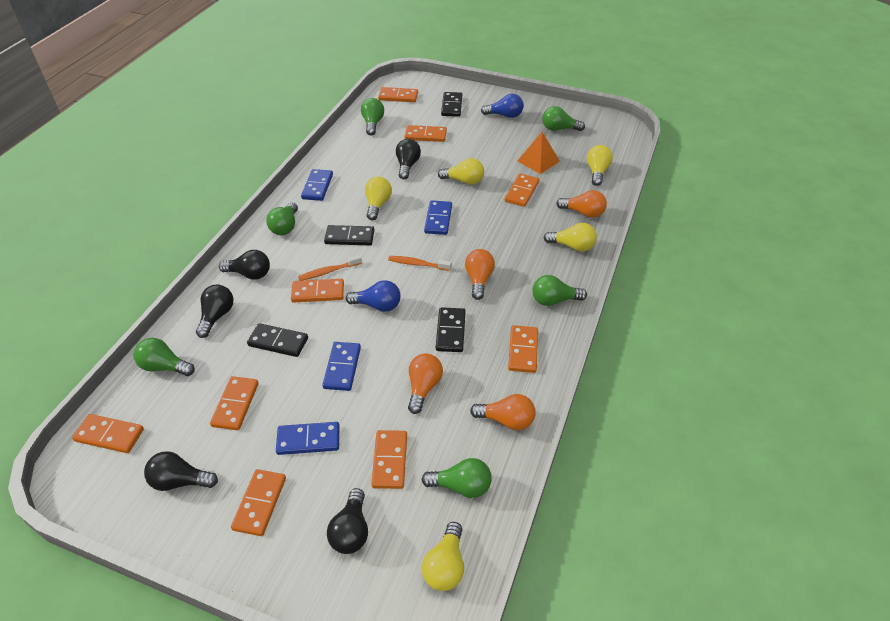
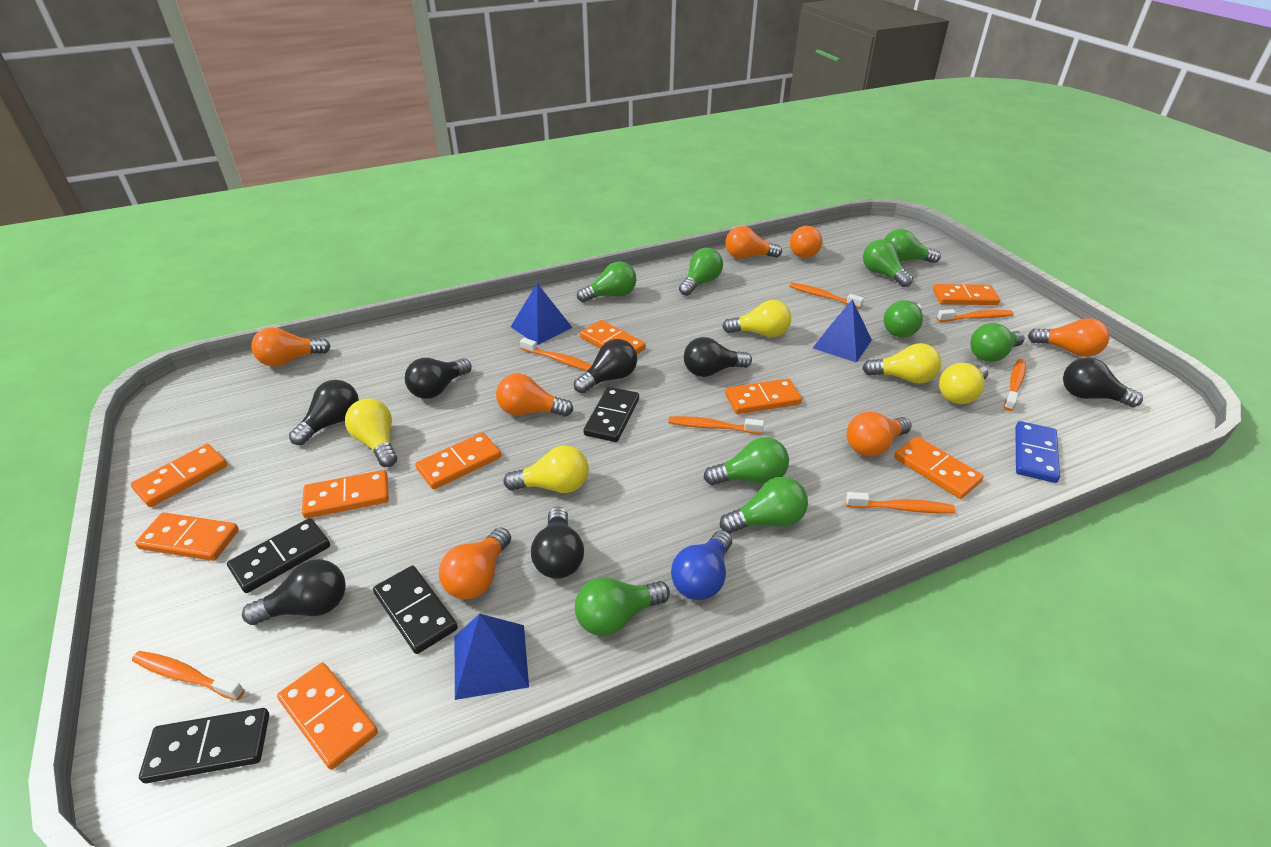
black light bulb: [144,451,218,491] [196,284,233,338] [219,250,270,280] [327,488,368,554] [396,139,421,179] = 5 -> [242,559,346,625] [289,380,359,445] [405,358,471,399] [531,507,584,579] [574,339,637,393] [684,337,752,377] [1063,357,1143,407] = 7
blue domino: [276,422,339,455] [301,169,333,201] [322,342,361,391] [424,200,452,235] = 4 -> [1015,421,1060,483] = 1
blue light bulb: [346,280,401,312] [481,94,523,118] = 2 -> [671,530,732,600] = 1
blue pyramid: none = 0 -> [455,614,529,700] [511,283,573,345] [813,299,872,363] = 3
green light bulb: [134,338,195,376] [266,202,298,235] [361,98,384,136] [421,458,492,498] [533,275,587,306] [542,106,585,131] = 6 -> [575,577,670,636] [577,261,636,302] [679,248,723,296] [704,437,789,485] [720,477,808,533] [863,240,913,287] [884,229,941,263] [884,300,923,338] [970,323,1025,362] = 9
orange light bulb: [408,353,443,414] [465,249,495,300] [470,394,536,430] [556,190,607,218] = 4 -> [251,327,331,366] [439,527,511,599] [496,373,573,417] [725,226,782,259] [790,226,822,258] [847,412,912,457] [1028,318,1110,357] = 7
orange pyramid: [518,132,560,174] = 1 -> none = 0
orange toothbrush: [298,255,361,281] [388,256,451,271] = 2 -> [132,651,245,701] [520,338,592,371] [668,416,764,434] [789,282,864,308] [846,492,955,513] [937,309,1014,322] [1004,359,1026,411] = 7

